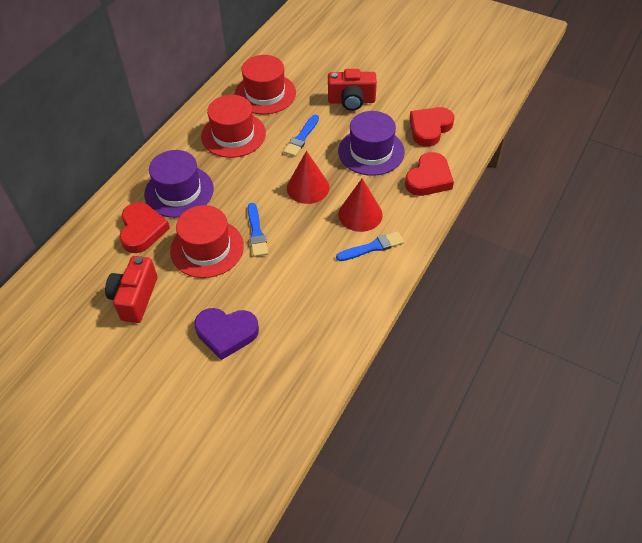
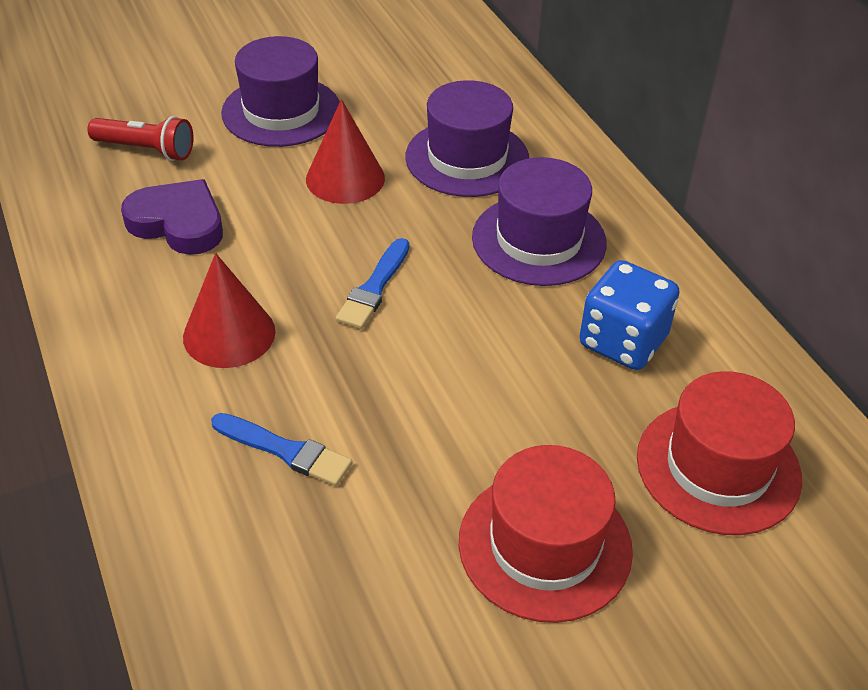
blue brush: [248,203,268,257] [283,115,319,157] [336,231,404,261] = 3 -> [211,413,353,486] [336,238,409,329] = 2
blue dice: none = 0 -> [579,260,680,370] = 1
purple hat: [144,150,214,218] [338,111,405,176] = 2 -> [221,36,340,147] [406,80,529,197] [472,157,607,286] = 3
red camera: [105,256,157,323] [328,69,377,111] = 2 -> none = 0
red flashlight: none = 0 -> [87,116,194,161] = 1
red hat: [170,205,244,278] [201,95,266,158] [234,55,296,114] = 3 -> [459,445,633,623] [637,371,802,535] = 2
red heart: [119,202,170,253] [405,152,454,196] [409,107,454,147] = 3 -> none = 0

